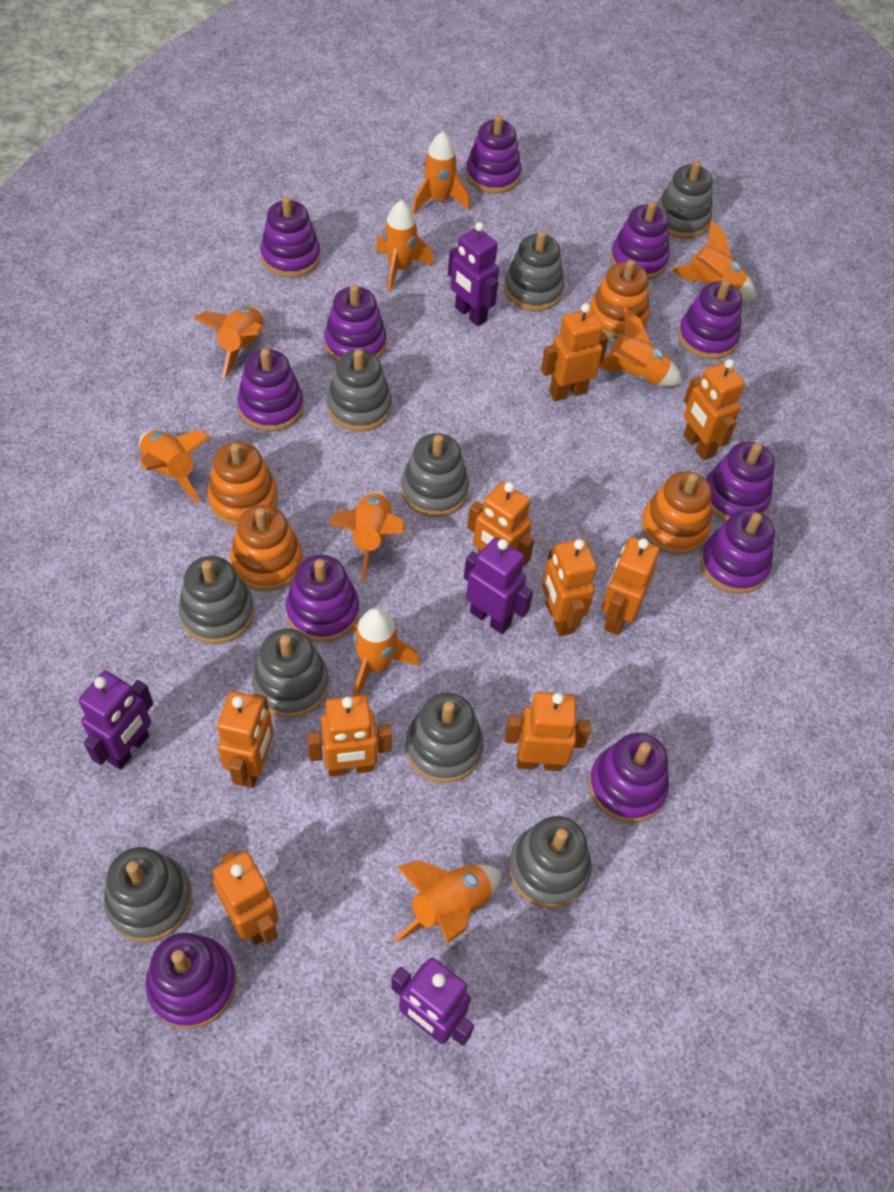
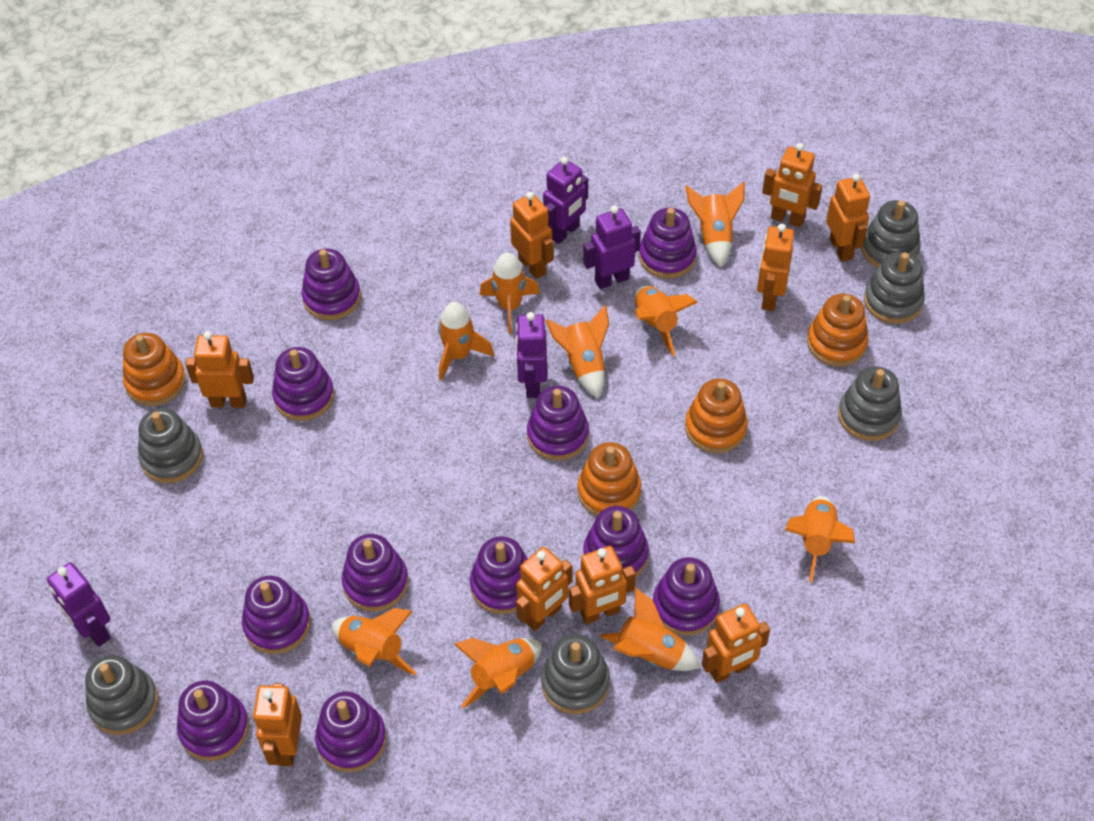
grey stacking toy: [104,847,192,942] [179,556,254,644] [252,628,329,718] [327,349,392,432] [401,433,469,517] [406,693,484,783] [504,231,564,311] [508,816,592,908] [657,161,712,239] = 9 -> [85,655,158,735] [138,408,203,483] [541,634,610,714] [838,366,902,441] [861,200,921,268] [864,252,925,324] = 6

